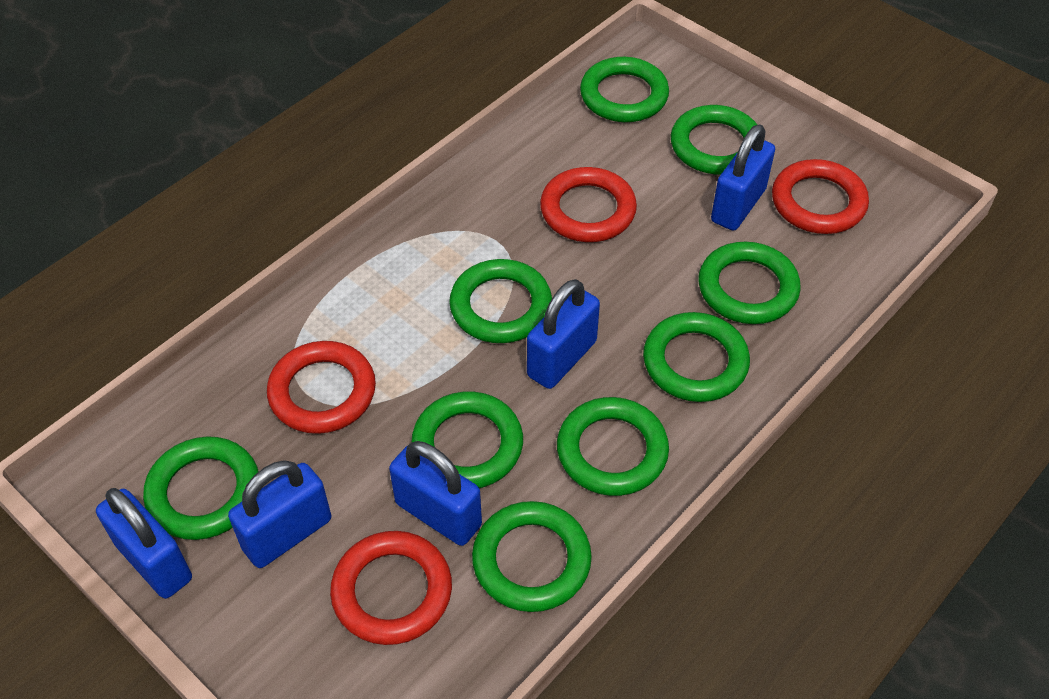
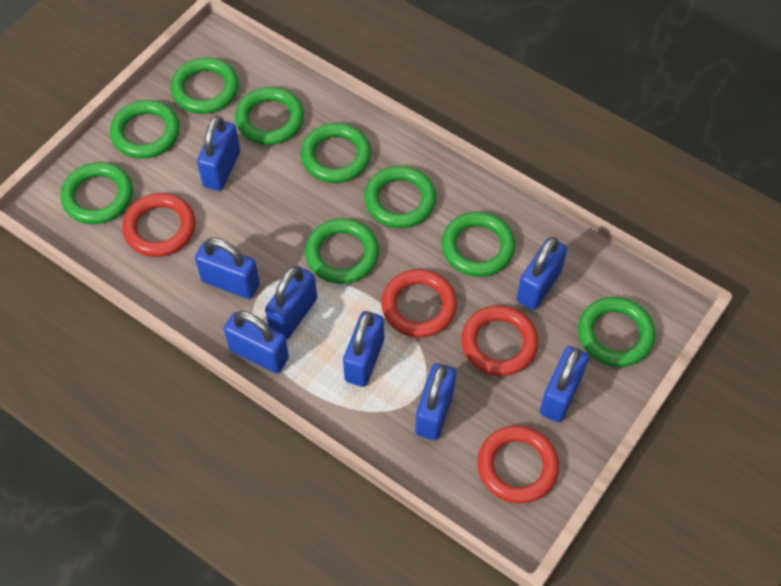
blue padlock: [96,488,192,599] [228,460,331,568] [389,441,482,546] [527,279,600,389] [711,124,775,231] = 5 -> [195,238,260,299] [197,116,240,191] [224,311,289,373] [265,266,317,339] [343,311,384,387] [415,363,456,440] [517,237,567,310] [540,346,589,422] = 8

